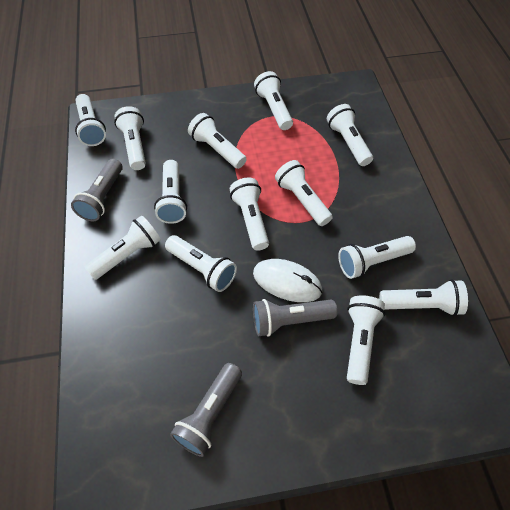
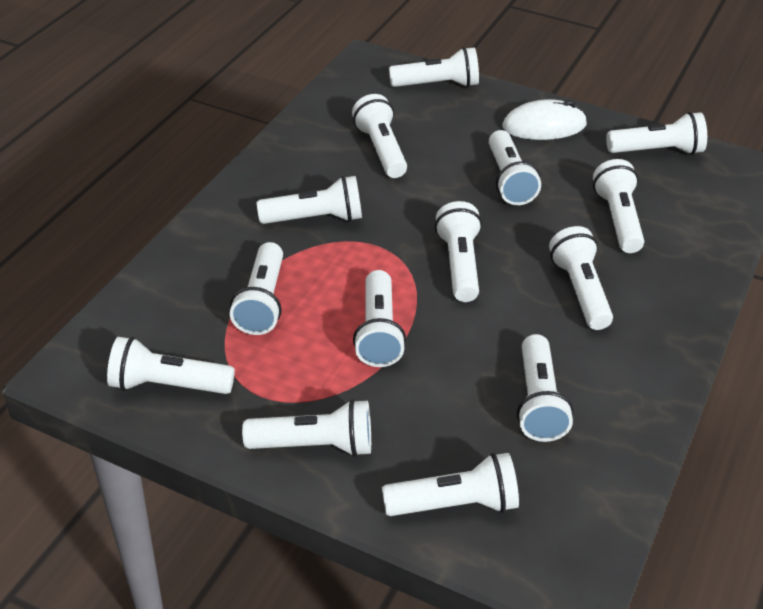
grey flashlight: [71,159,123,221] [170,363,242,457] [253,299,337,337] = 3 -> none = 0
white flashlight: [75,94,106,146] [84,215,161,280] [114,106,146,170] [154,160,187,224] [165,235,237,292] [188,113,247,169] [230,178,269,251] [254,71,293,130] [275,160,333,226] [327,104,373,166] [338,236,416,279] [347,295,385,385] [379,279,468,316] = 13 -> [107,337,235,394] [230,242,283,335] [242,399,371,457] [257,176,362,224] [352,94,407,178] [353,270,406,367] [382,453,519,516] [389,47,479,87] [435,201,482,302] [489,130,541,205] [517,334,573,442] [549,226,613,330] [593,159,644,253] [606,112,707,155] = 14

